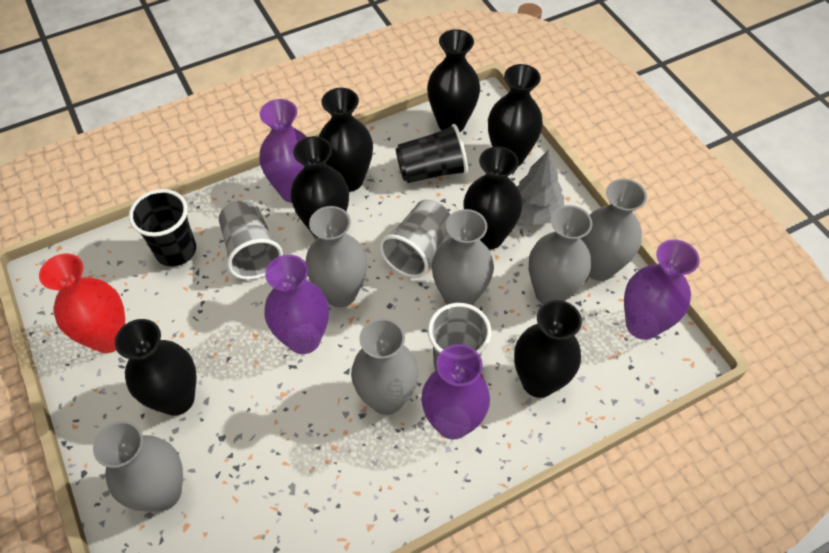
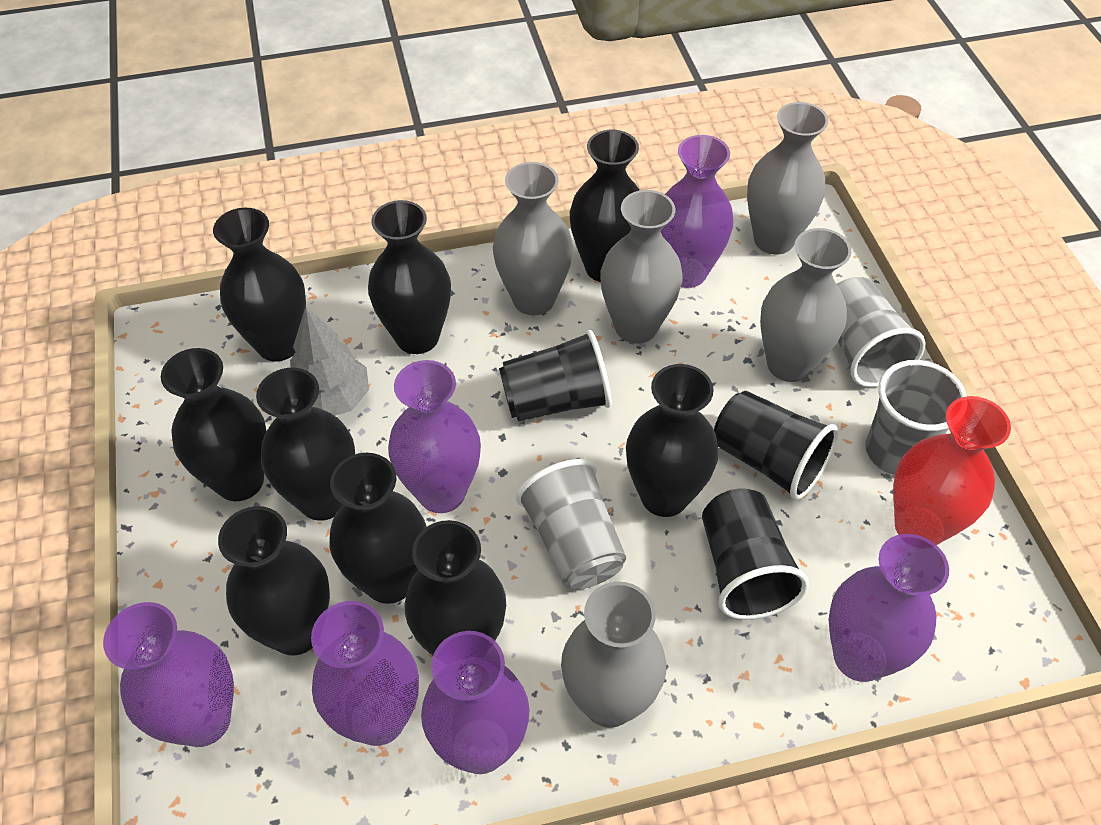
black cup: [129,189,196,267] [396,124,468,183] = 2 -> [499,330,611,422] [702,488,809,620] [714,391,838,500] = 3
black vase: [115,319,197,416] [290,136,349,238] [319,88,373,192] [427,29,480,132] [464,146,522,250] [488,64,543,167] [514,300,582,398] = 7 -> [161,348,267,501] [213,208,306,361] [218,506,330,656] [256,368,355,521] [330,453,427,604] [368,200,451,354] [405,520,506,655] [570,130,639,282] [626,364,719,517] = 9
grey vase: [93,421,183,512] [305,206,367,308] [351,318,419,415] [432,209,494,305] [529,205,592,304] [581,179,647,281] = 6 -> [493,162,573,315] [561,582,666,728] [600,190,683,344] [747,102,828,254] [760,228,852,382] = 5
purple vase: [259,99,307,203] [264,254,329,354] [421,344,490,440] [624,239,700,340] = 4 -> [103,602,234,747] [311,601,419,746] [388,360,481,513] [421,631,530,774] [661,135,734,288] [829,534,949,682] = 6

